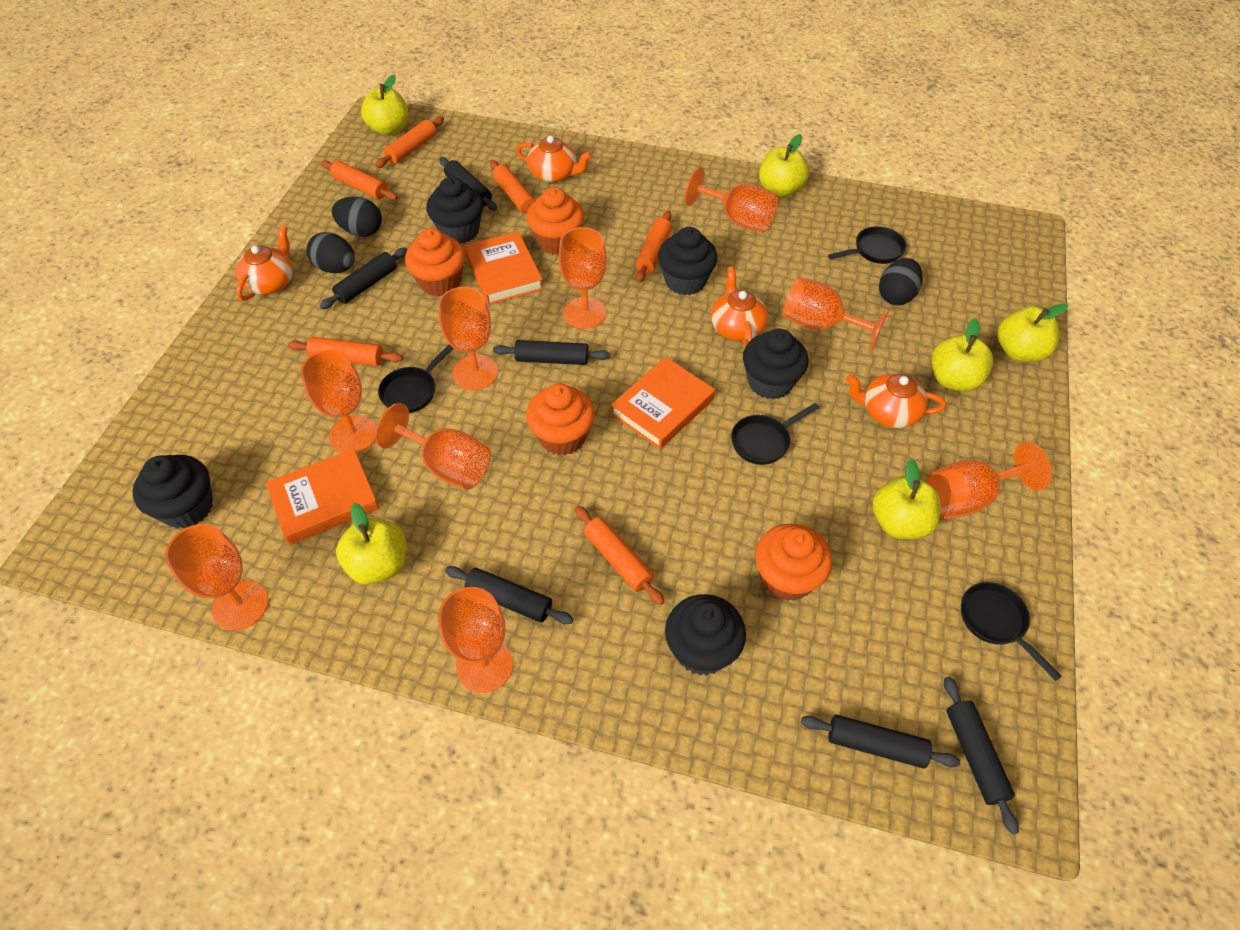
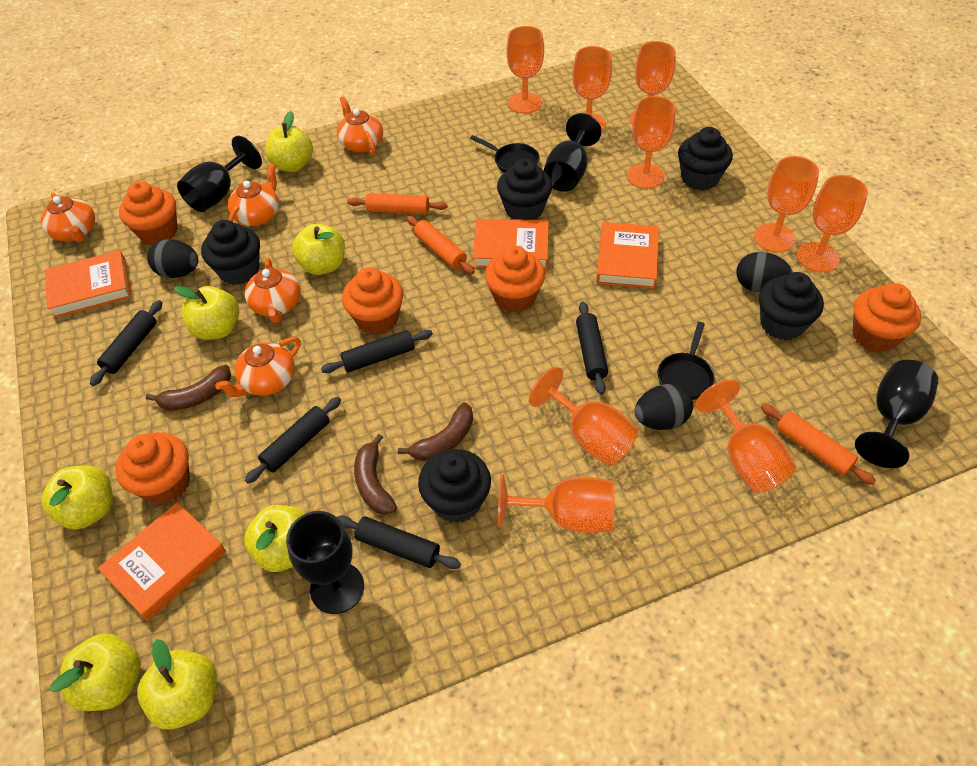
black goblet: none = 0 -> [177,136,262,212] [286,511,364,614] [543,113,602,192] [855,360,938,468] = 4
black pan: [378,344,454,413] [731,403,819,465] [828,226,906,264] [961,582,1062,681] = 4 -> [470,135,539,172] [657,322,715,400] = 2
black rolling pin: [320,247,408,309] [439,157,497,211] [445,566,574,624] [493,340,610,365] [801,715,960,769] [944,677,1019,835] = 6 -> [90,300,162,386] [245,397,341,483] [321,330,433,373] [337,516,461,569] [576,302,608,395] = 5
brown banana: none = 0 -> [146,365,231,411] [354,434,397,515] [398,402,473,461] = 3
orange book: [266,449,379,545] [464,231,543,305] [611,357,715,449] = 3 -> [45,250,131,318] [98,502,226,621] [473,219,549,269] [596,222,659,289] = 4
orange cupcake: [405,228,465,297] [526,383,595,455] [527,187,584,255] [755,524,832,601] = 4 -> [115,432,190,504] [119,181,178,245] [342,268,403,334] [485,246,545,313] [852,283,921,352] = 5
orange rolling pin: [288,337,403,366] [321,160,398,200] [375,117,444,168] [490,160,535,214] [575,506,664,605] [636,211,672,283] = 6 -> [348,193,447,214] [407,216,475,274] [761,404,876,485] = 3
orange teapot: [235,225,293,301] [516,136,592,183] [711,266,768,347] [846,373,946,428] = 4 -> [41,193,95,242] [215,337,301,397] [228,164,279,226] [245,258,301,323] [337,96,383,154] = 5
yellow apple: [336,503,406,585] [361,75,409,136] [759,134,809,197] [873,459,941,539] [931,318,994,392] [998,303,1068,362] = 6 -> [41,466,113,529] [50,633,141,711] [137,639,217,730] [174,286,239,340] [244,505,306,572] [266,111,313,172] [292,224,345,275] = 7

